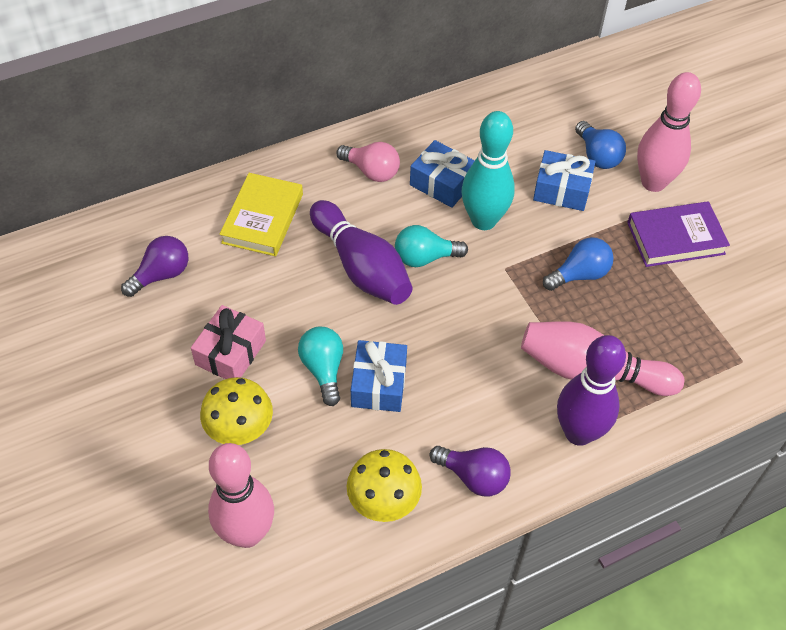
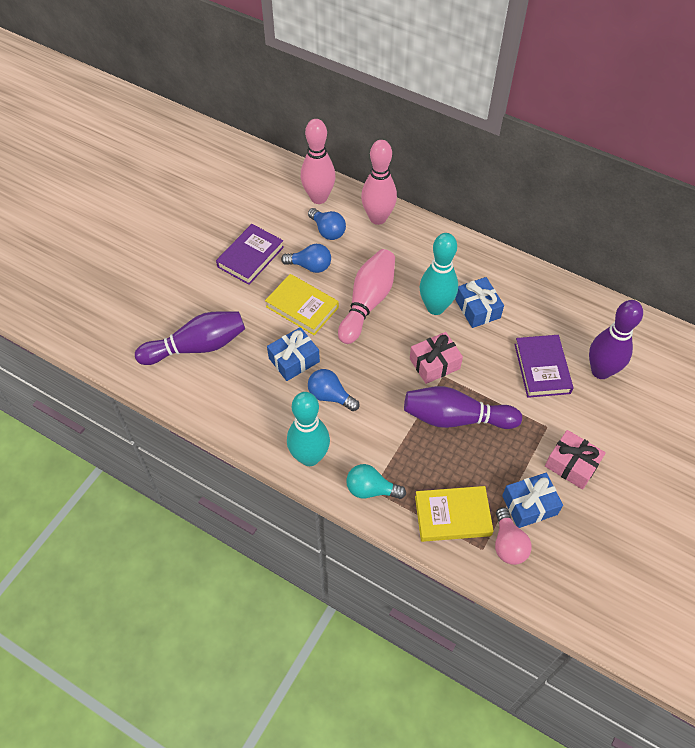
blue light bulb: [543,237,614,291] [575,121,626,169] = 2 -> [281,244,331,273] [308,208,346,240] [308,369,359,411] = 3
pink gift: [191,305,266,379] = 1 -> [410,332,463,384] [545,430,606,489] = 2
purple book: [627,201,730,267] = 1 -> [216,224,284,285] [514,335,573,398] = 2
purple bowling pin: [310,200,413,305] [557,335,626,446] = 2 -> [135,311,245,365] [404,386,522,429] [589,300,643,379] = 3
purple light bulb: [121,236,188,297] [430,446,511,496] = 2 -> none = 0
turquoise bowling pin: [462,111,515,230] = 1 -> [287,392,330,466] [420,233,458,315] = 2
turquoise light bulb: [298,327,343,406] [395,225,468,267] = 2 -> [346,464,406,499] = 1
yellow book: [220,173,303,256] = 1 -> [265,274,339,335] [415,486,493,542] = 2
yellow mushroom: [200,377,273,445] [347,449,422,522] = 2 -> none = 0

